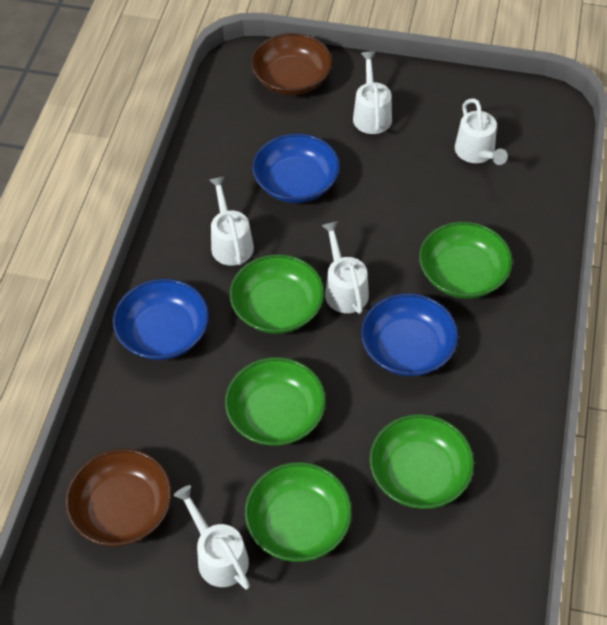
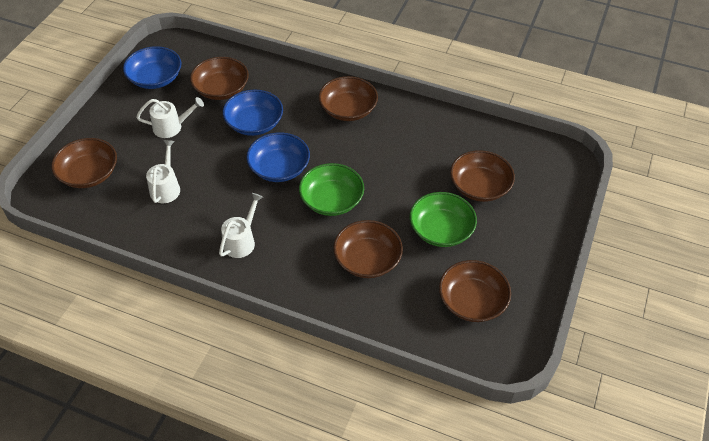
brown bowl: [65,448,172,546] [251,33,332,95] = 2 -> [51,138,117,188] [190,57,249,100] [319,76,378,121] [333,220,403,278] [439,260,511,322] [450,150,515,202] = 6
green bowl: [225,357,326,446] [230,254,324,334] [245,462,352,562] [369,414,474,509] [419,222,513,299] = 5 -> [299,163,364,216] [410,192,477,247] = 2
white watering can: [174,485,250,589] [209,176,254,266] [321,221,369,314] [353,51,392,134] [455,99,508,165] = 5 -> [136,97,204,138] [146,140,180,203] [219,193,263,258] = 3

